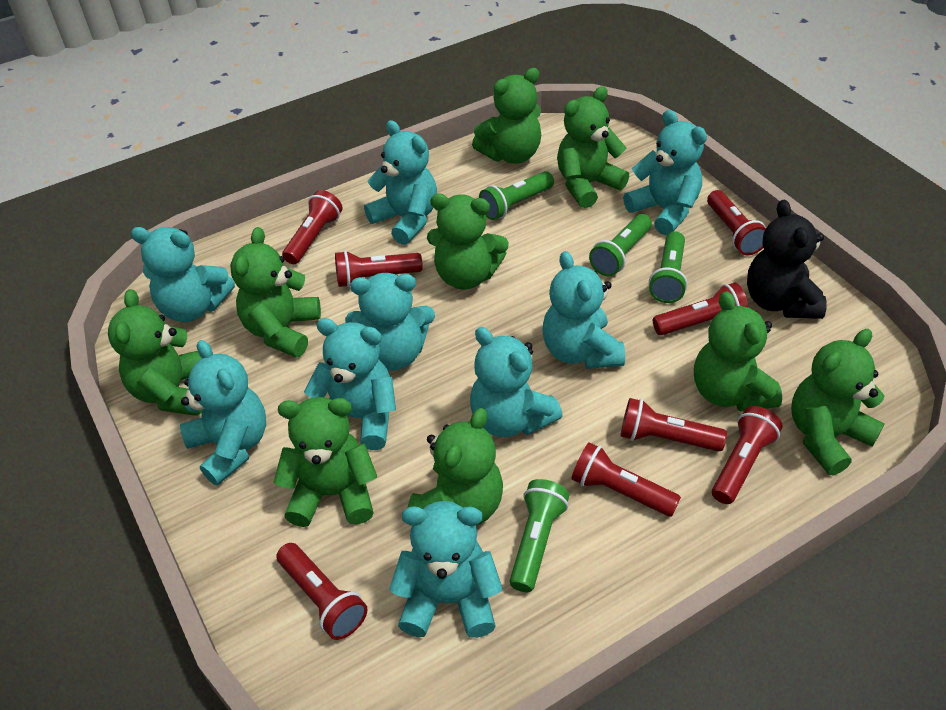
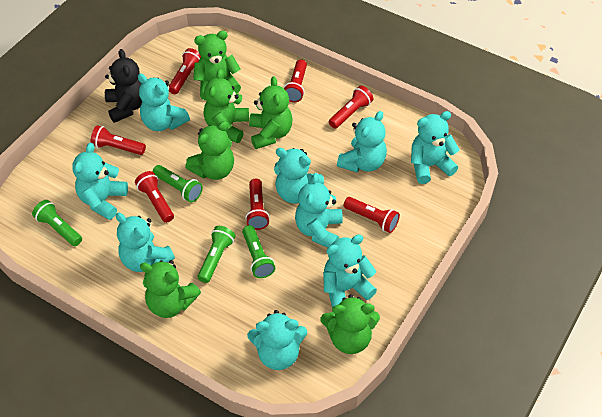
green teddy bear: [108,289,202,416] [230,227,321,357] [273,397,377,527] [408,408,503,525] [427,194,509,290] [472,68,541,164] [557,86,629,208] [694,291,782,412] [791,329,885,475] = 9 -> [140,260,201,318] [185,121,234,180] [193,31,241,101] [204,69,249,143] [249,76,292,149] [321,294,380,354] = 6
red flashlight: [276,543,368,640] [282,190,343,264] [335,250,423,287] [571,442,681,517] [621,398,727,451] [653,283,748,335] [707,190,766,255] [712,406,783,504] = 8 -> [90,125,146,155] [135,171,174,223] [169,48,201,94] [245,179,270,230] [283,59,307,102] [329,86,373,129] [344,197,400,233] = 7

